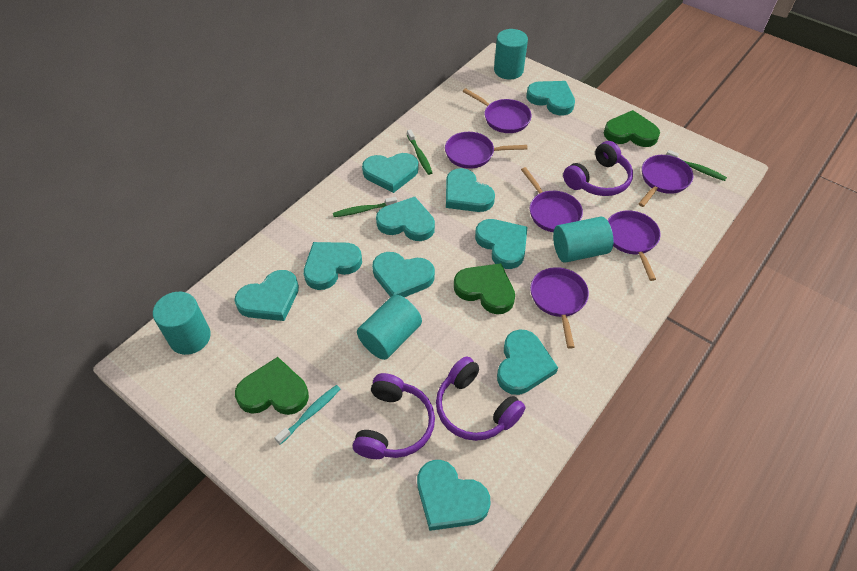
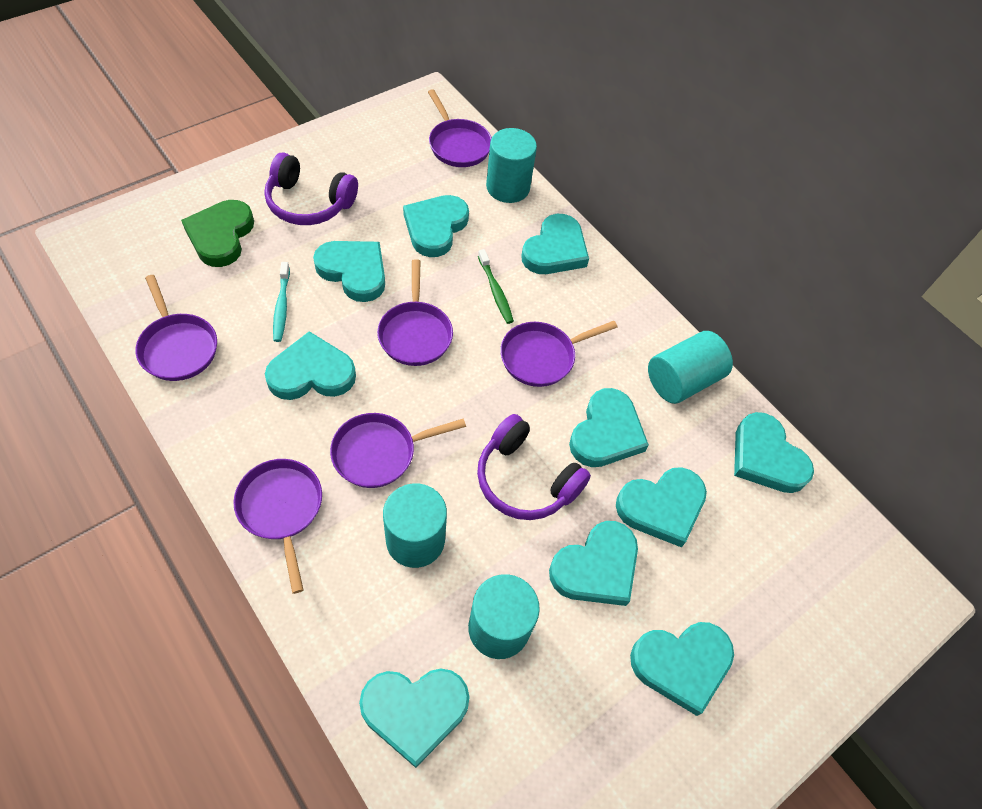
green heart: [235,357,309,415] [454,263,515,314] [604,110,660,147] = 3 -> [181,200,254,267] = 1
green toothbrush: [333,197,397,217] [407,130,432,175] [666,150,727,181] = 3 -> [478,249,514,324] = 1
purple headphones: [353,373,435,459] [436,356,525,441] [563,141,633,196] = 3 -> [264,152,358,225] [477,414,591,520] = 2

